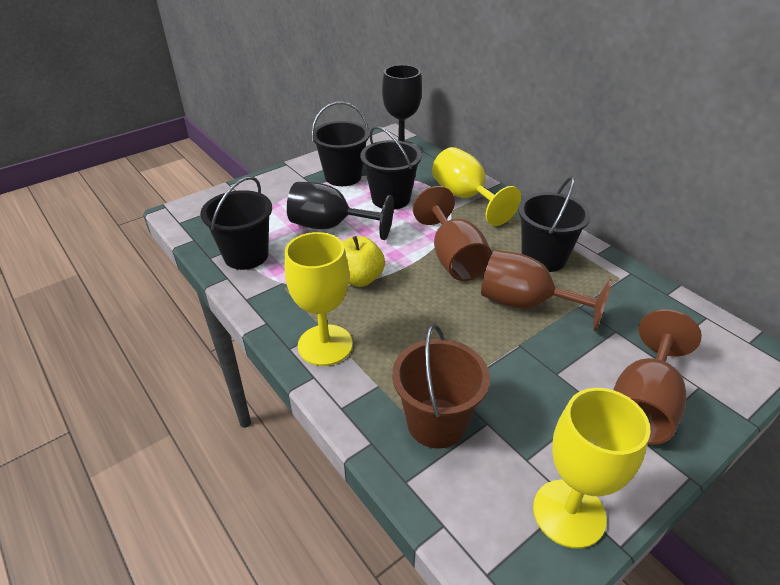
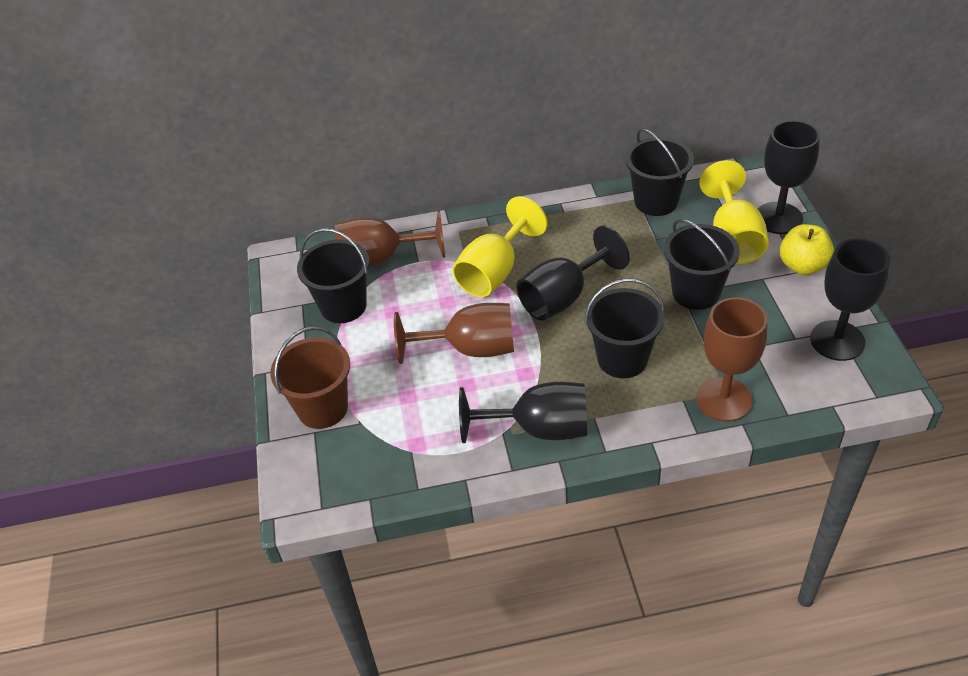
black goblet: [287,182,394,240] [382,65,422,149] = 2 -> [459,382,587,443] [516,225,630,321] [758,120,820,234] [810,239,890,361] = 4
yellow goblet: [285,232,353,366] [432,147,521,226] [533,388,650,549] = 3 -> [452,196,548,297] [699,160,769,264] = 2

